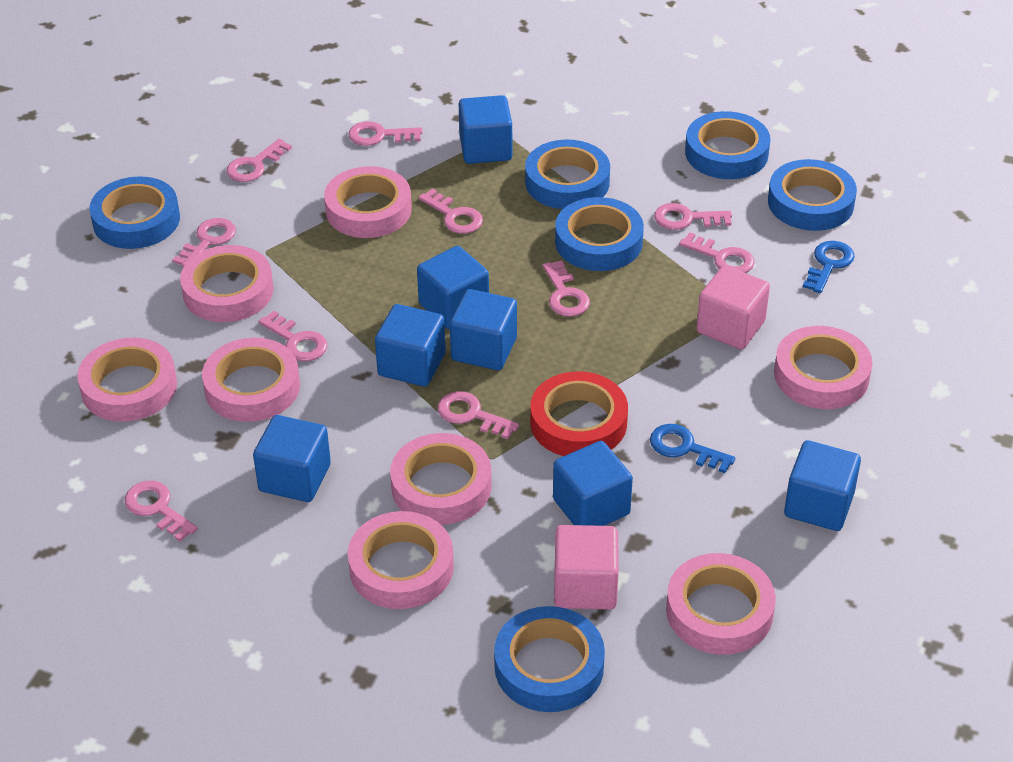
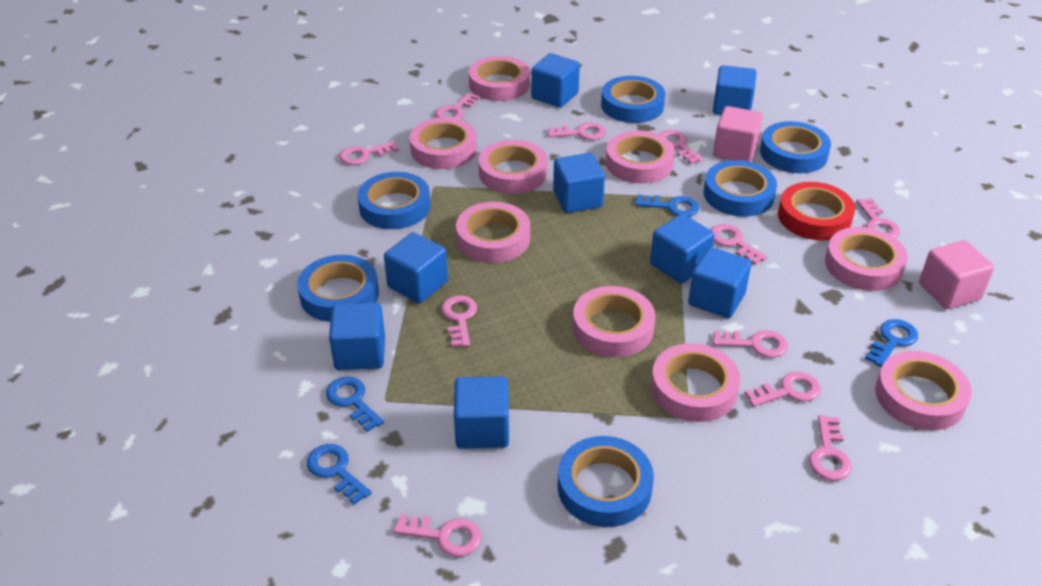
blue cube: [253,415,331,502] [375,304,446,387] [417,246,489,329] [450,289,517,370] [459,95,512,164] [553,441,633,526] [784,440,861,531] = 7 -> [329,302,385,370] [384,232,448,303] [454,376,509,449] [531,53,580,108] [553,153,605,213] [650,214,714,284] [688,247,751,319] [713,65,756,115] = 8
blue key: [650,424,735,473] [803,241,855,293] = 2 -> [307,444,371,505] [326,376,384,432] [635,194,699,217] [865,319,918,367] = 4
pink key: [125,481,198,542] [173,218,236,267] [227,139,292,182] [258,311,328,361] [348,121,422,146] [419,188,483,234] [437,391,519,439] [543,260,590,317] [654,203,732,230] [679,232,755,273] = 10 -> [339,141,399,165] [394,514,481,557] [435,92,480,119] [441,295,477,347] [548,122,606,140] [659,130,703,164] [711,224,767,265] [713,330,788,358] [745,372,821,407] [809,415,852,481] [856,198,900,238] = 11
pink tape: [77,338,177,422] [180,245,274,322] [202,338,300,422] [324,166,412,238] [348,511,454,609] [390,433,491,525] [666,553,776,655] [774,326,872,409] = 8 -> [410,117,477,169] [456,202,530,263] [469,56,530,101] [479,140,548,194] [573,286,655,357] [606,130,675,184] [651,343,740,422] [825,227,908,291] [875,351,972,430] = 9

